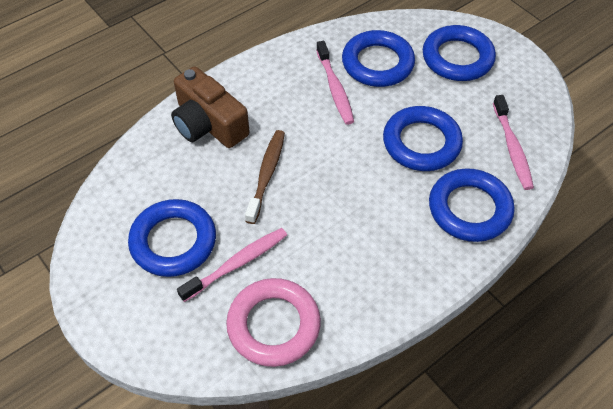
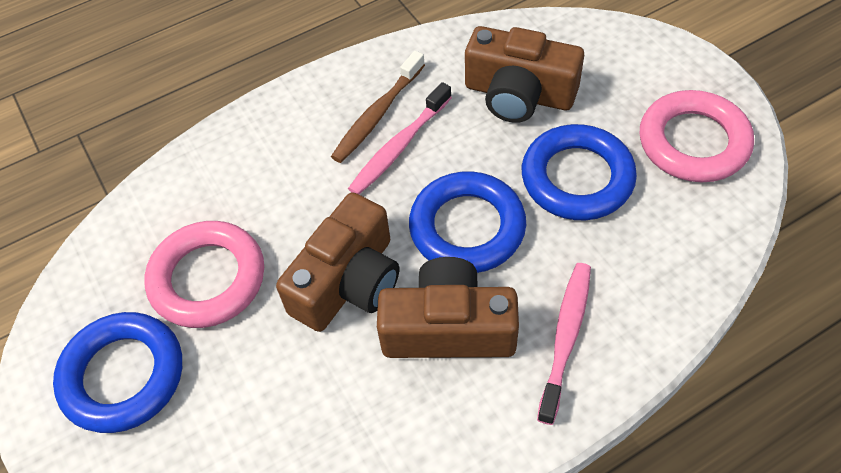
blue ring: [128,199,216,277] [342,30,415,87] [383,106,463,171] [423,25,496,81] [429,168,515,242] = 5 -> [53,312,182,433] [409,171,526,273] [522,124,637,220] = 3
brown camera: [171,66,250,148] = 1 -> [276,192,399,332] [377,257,519,358] [465,26,584,123] = 3
pink ring: [226,278,321,367] = 1 -> [145,221,264,328] [640,90,754,182] = 2
pink toothbrush: [177,228,287,302] [316,41,354,125] [493,95,534,190] = 3 -> [348,82,452,194] [537,263,591,425] = 2

